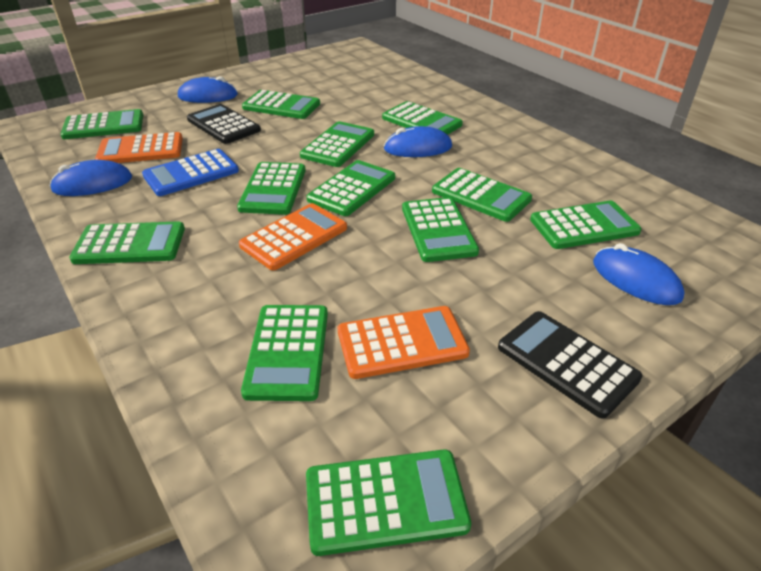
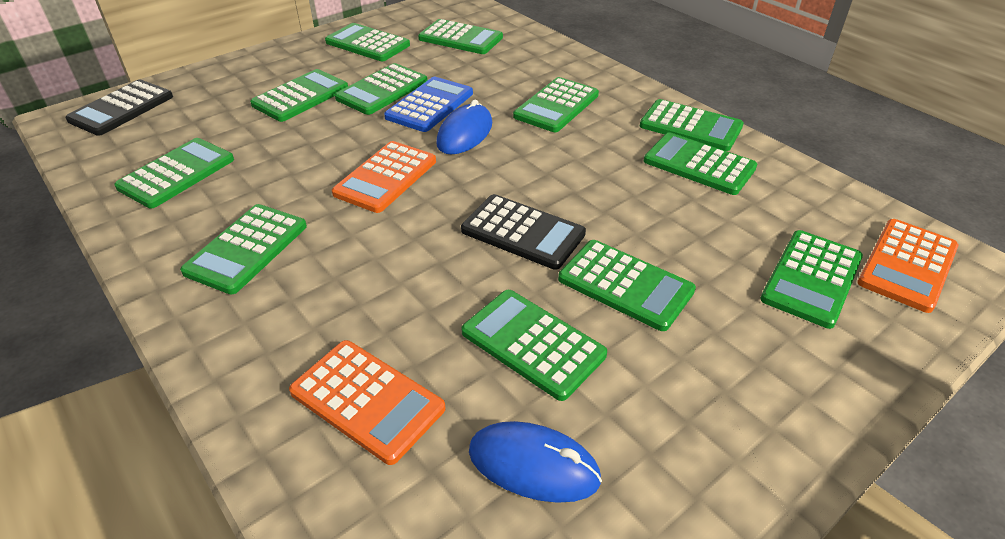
blue mouse: [49,160,132,196] [178,76,238,103] [384,126,452,157] [593,243,684,305] = 4 -> [436,99,492,154] [469,421,602,503] = 2

